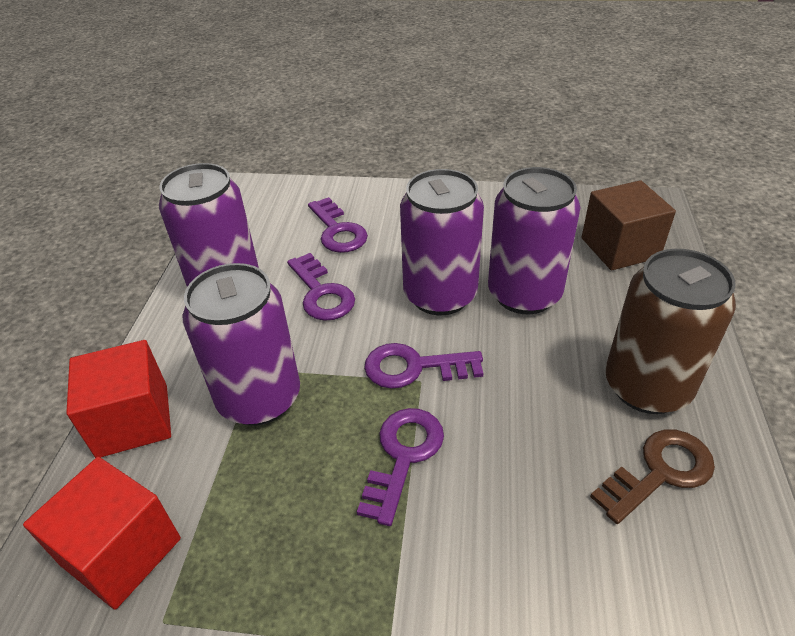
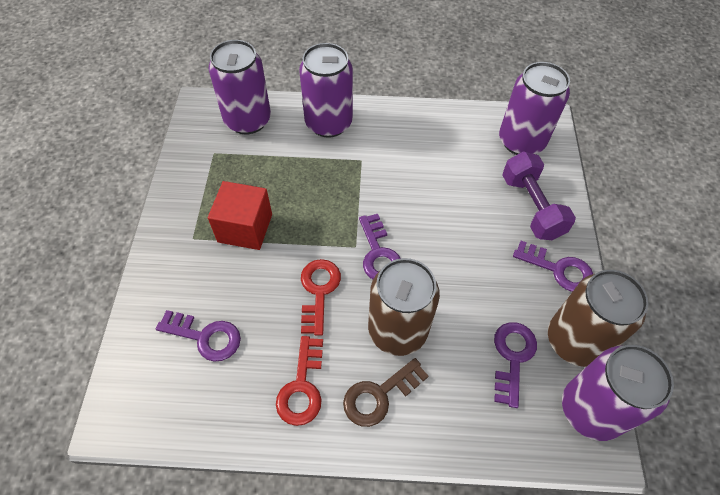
brown can: [605,249,736,414] = 1 -> [368,258,440,356] [548,270,648,367] = 2
brown cube: [582,180,676,270] = 1 -> none = 0
purple dumbbell: none = 0 -> [502,151,576,240] = 1
red cube: [23,457,181,610] [66,340,171,458] = 2 -> [208,181,272,250] = 1
red key: none = 0 -> [276,336,323,426] [301,259,341,336] = 2

